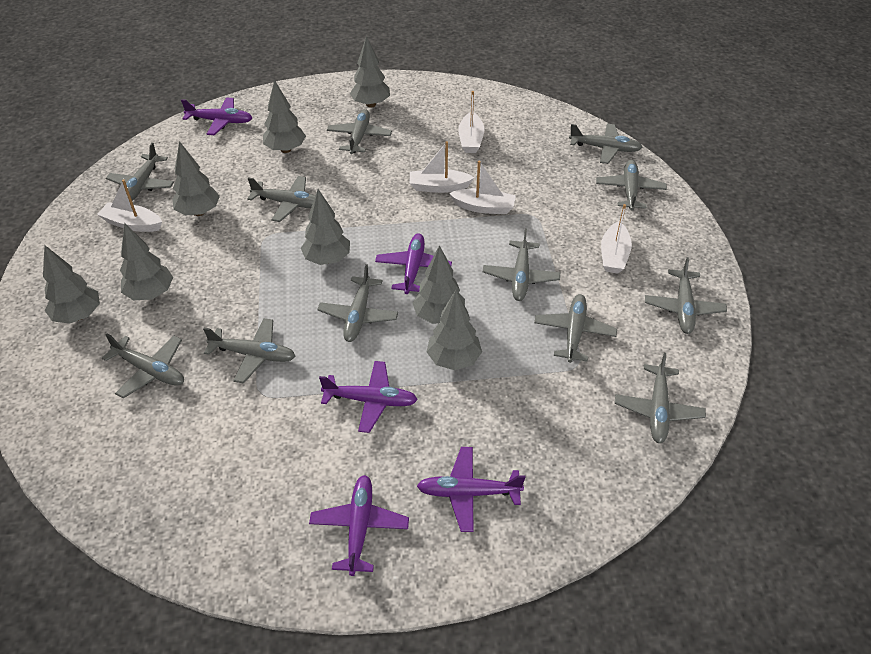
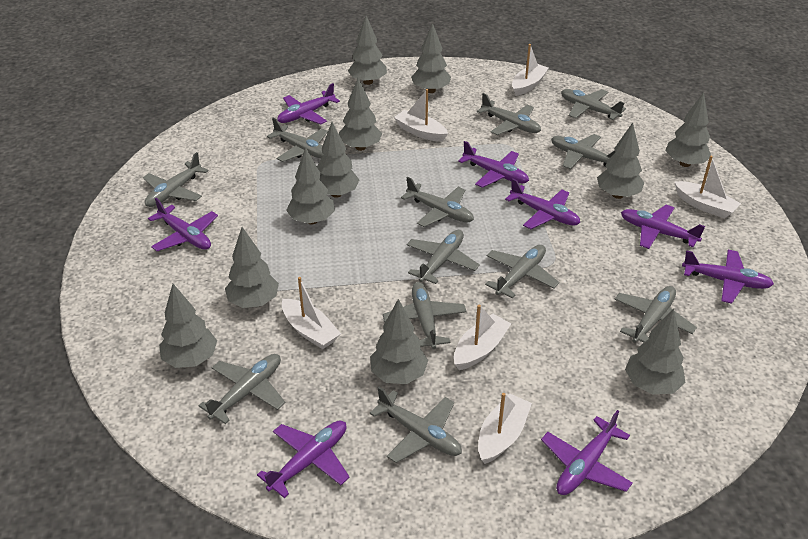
grey tree: [43,245,100,324] [120,223,173,300] [172,141,220,216] [263,80,306,153] [301,189,350,265] [350,36,390,107] [413,245,465,324] [427,290,482,370] = 8 -> [159,284,217,368] [225,227,279,308] [286,147,335,225] [317,122,359,198] [339,78,382,151] [348,16,387,85] [370,299,428,384] [411,23,451,93] [597,123,644,199] [625,309,685,395] [665,92,711,167] = 11
purple plane: [181,97,252,135] [309,475,409,576] [319,361,418,433] [375,233,452,294] [417,447,525,532] = 5 -> [148,198,218,251] [257,420,350,498] [277,83,340,124] [458,141,529,188] [505,178,580,229] [541,410,633,495] [621,205,705,249] [682,250,774,304] = 8
white boat: [97,179,162,232] [410,141,474,193] [449,161,516,214] [458,91,484,153] [601,204,632,274] = 5 -> [282,277,341,349] [394,89,448,142] [454,305,511,370] [478,393,532,464] [512,44,549,96] [675,156,741,219] = 6

